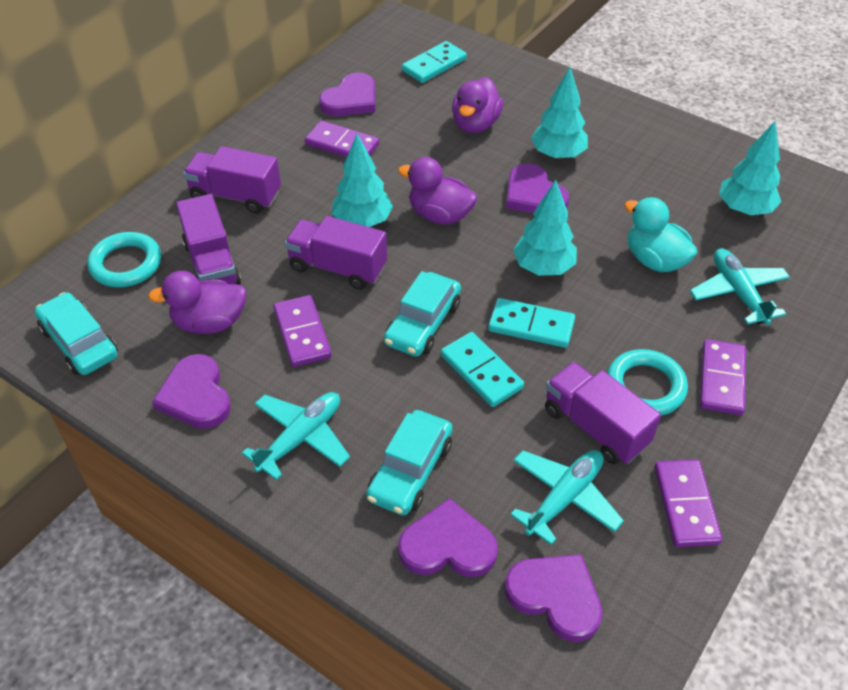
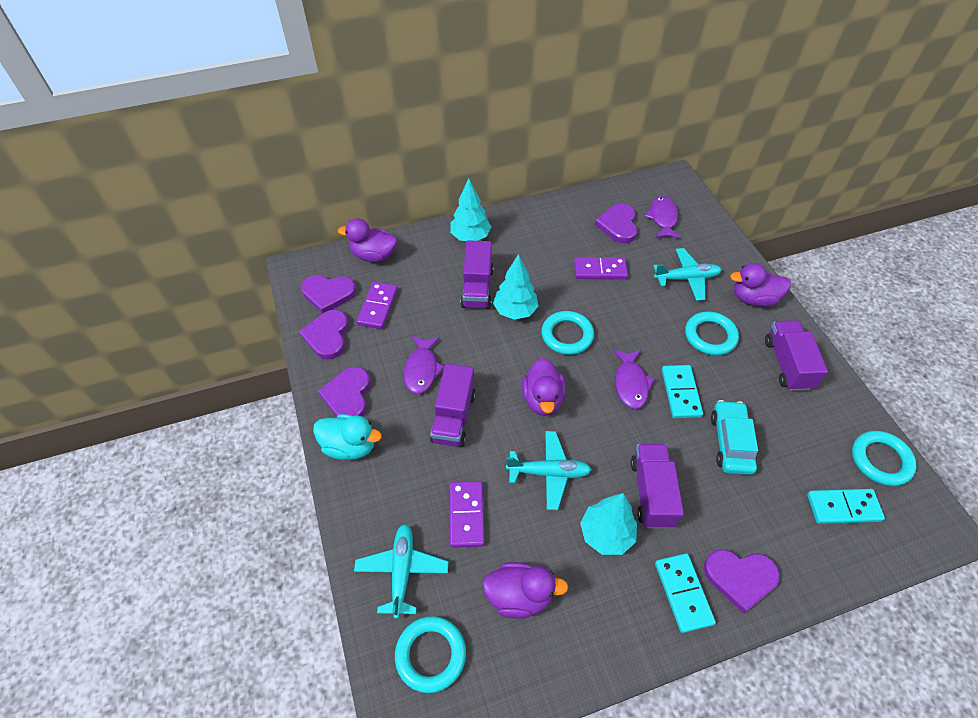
purple domino: [273,295,332,367] [305,121,379,157] [654,459,722,547] [700,339,746,415] = 4 -> [356,282,398,329] [450,481,485,548] [574,257,628,279] = 3
purple duck: [148,271,247,334] [398,157,477,225] [452,77,503,133] = 3 -> [338,218,397,262] [482,562,568,619] [522,358,566,416] [730,263,791,307] = 4
purple fish: none = 0 -> [403,336,444,394] [613,350,655,409] [645,196,680,239] = 3
turquoise car: [35,292,118,375] [366,410,453,516] [384,271,461,357] = 3 -> [711,400,758,475] = 1
turquoise ring: [87,232,161,287] [607,349,688,416] = 2 -> [395,616,466,693] [542,311,594,355] [685,312,739,355] [852,431,917,486] = 4
turquoise tree: [332,134,393,227] [513,180,577,276] [531,67,588,159] [719,121,781,215] = 4 -> [450,178,491,241] [493,254,538,320] [580,493,637,555] = 3

